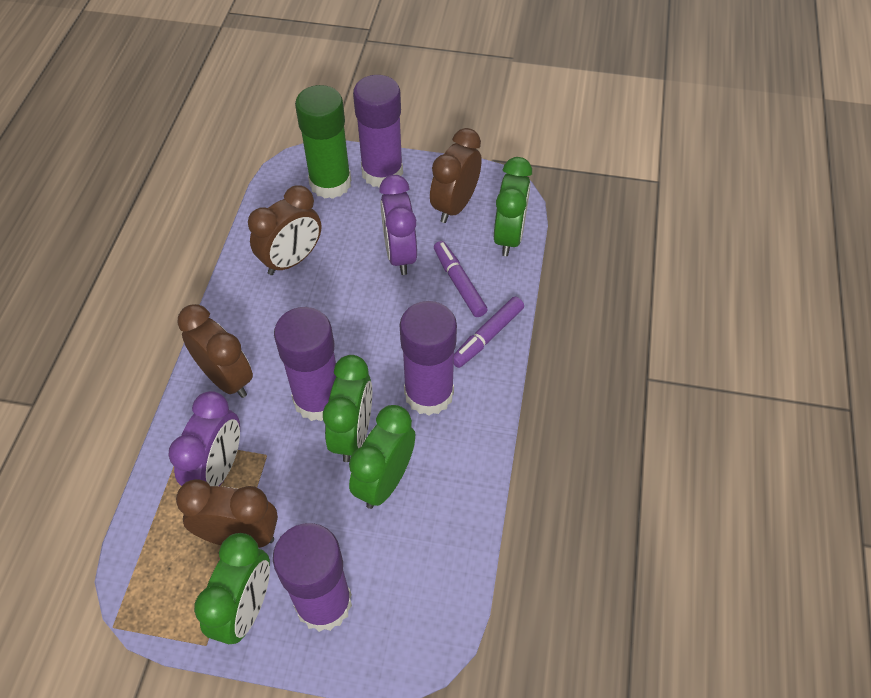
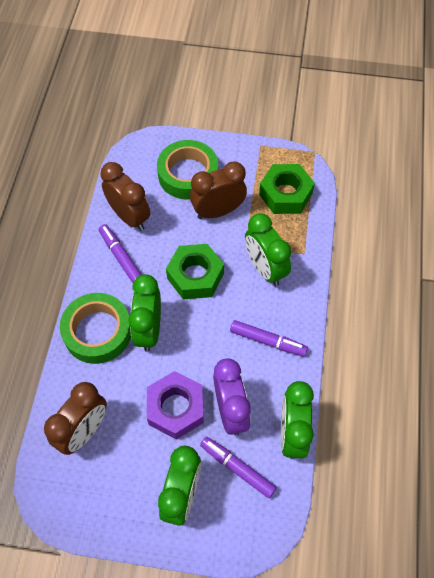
brown clock: [176,479,278,548] [177,304,253,398] [248,185,321,275] [430,128,482,223] = 4 -> [44,382,107,455] [100,162,150,231] [190,161,247,219] = 3
green glue stick: [295,85,351,199] = 1 -> none = 0
green nut: none = 0 -> [166,244,224,300] [259,164,315,214] = 2
green tape: none = 0 -> [60,293,131,364] [157,140,218,200] = 2
purple clock: [169,391,240,486] [379,175,417,275] = 2 -> [213,358,251,435] = 1
purple glue stick: [273,523,352,632] [274,307,336,421] [353,75,403,188] [400,301,457,415] = 4 -> none = 0
purple marker: [434,241,488,317] [454,297,524,368] = 2 -> [99,224,142,283] [200,436,277,498] [230,320,308,357] = 3
purple nut: none = 0 -> [147,371,204,440] = 1

